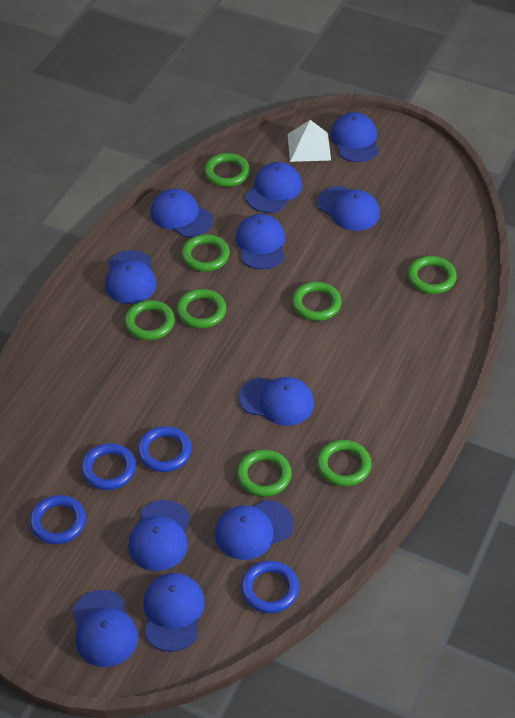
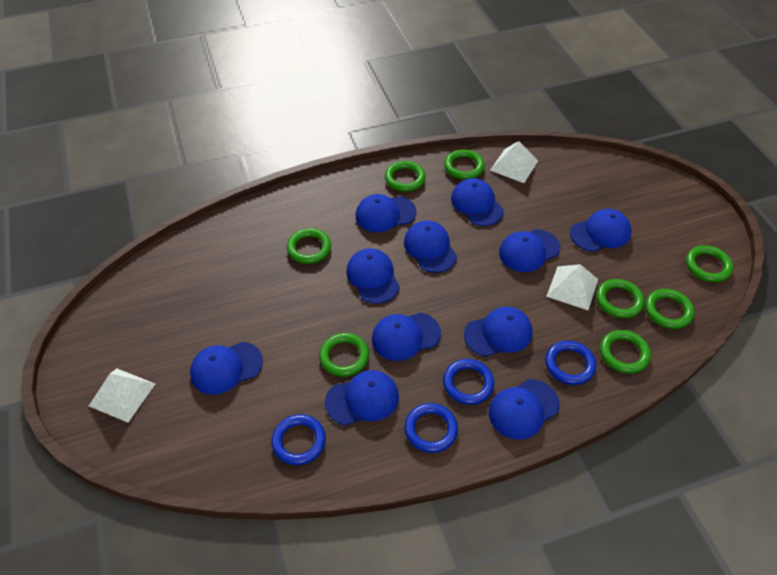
white pyramid: [288,120,331,162] = 1 -> [89,369,155,423] [490,141,538,183] [546,264,598,310] = 3

